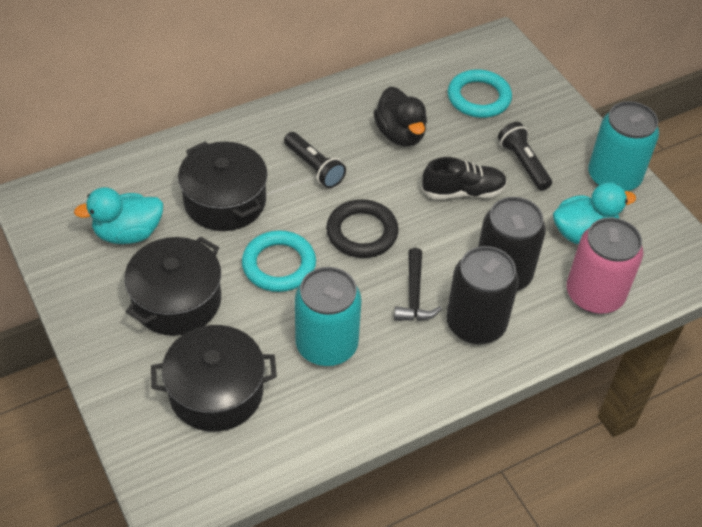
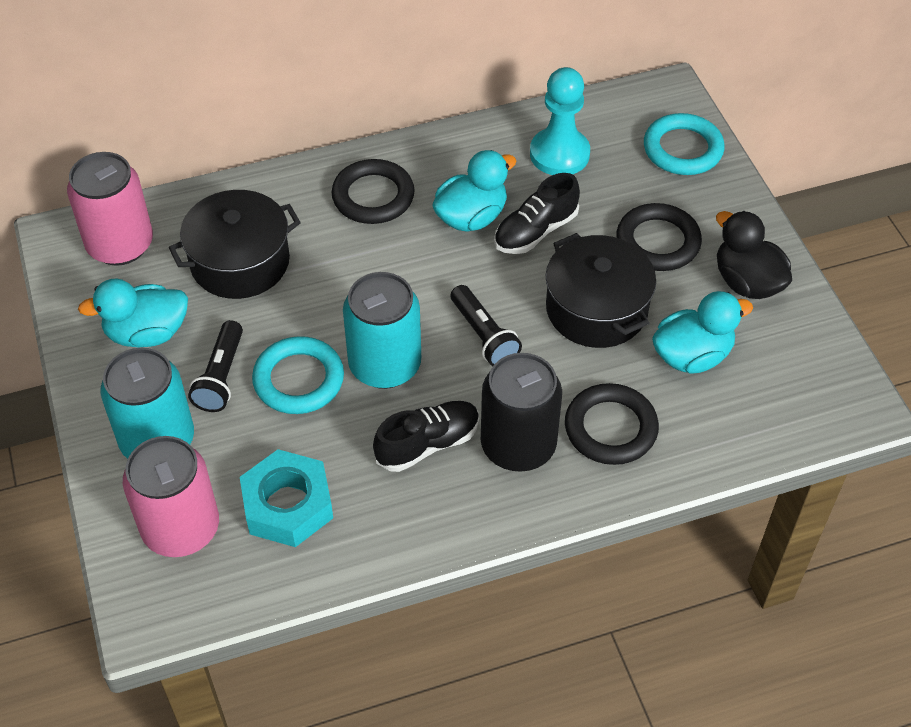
black can: [446,246,519,344] [478,197,546,291] = 2 -> [481,353,562,472] = 1
black hammer: [394,248,442,321] = 1 -> none = 0
black pot: [124,236,221,336] [151,325,277,432] [178,141,268,231] = 3 -> [169,190,301,299] [546,233,656,348] = 2
black ring: [326,199,399,258] = 1 -> [332,159,415,224] [565,383,659,465] [617,203,702,271] = 3
black shoe: [421,157,507,199] = 1 -> [373,401,480,472] [494,173,580,254] = 2
pink can: [567,217,643,314] = 1 -> [67,152,153,266] [123,436,219,557] = 2
turquoise duck: [74,187,163,244] [553,182,636,244] = 2 -> [78,279,188,348] [432,150,516,232] [652,291,753,374] = 3
turquoise nut: none = 0 -> [240,449,333,547] = 1
turquoise pawn: none = 0 -> [530,67,590,175] = 1

